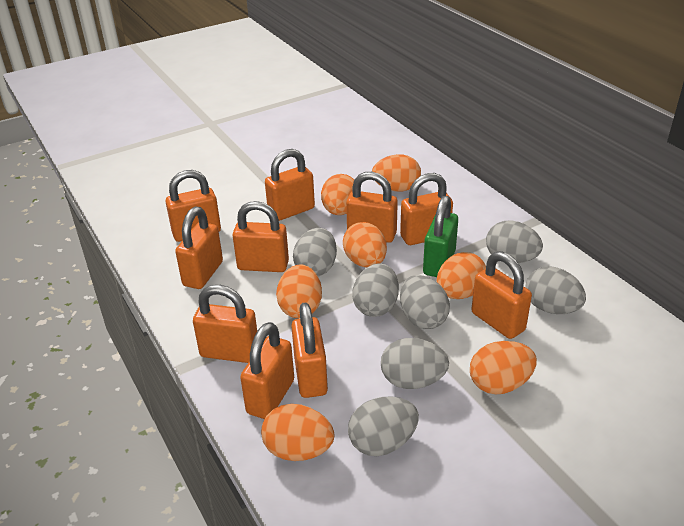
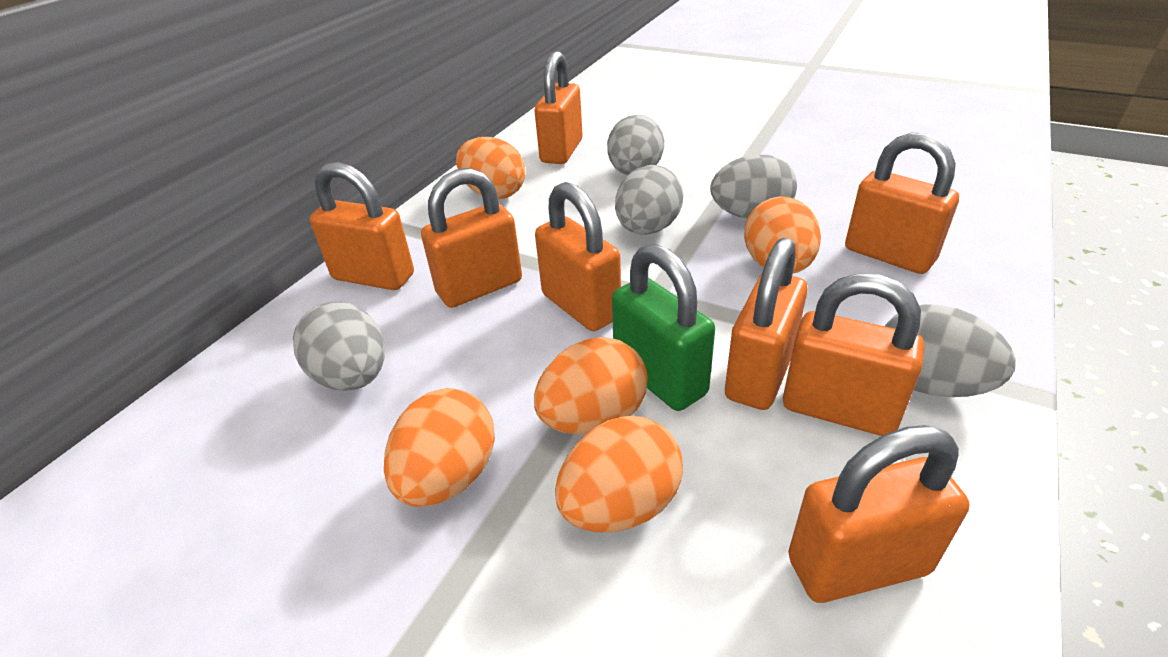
grey egg: [293,228,337,277] [348,396,419,456] [352,263,399,317] [381,338,449,389] [400,275,450,329] [486,220,543,263] [525,266,586,314] = 7 -> [293,301,385,391] [607,115,664,175] [615,165,683,235] [710,155,797,219] [885,305,1016,397] = 5
orange egg: [261,404,334,461] [276,264,322,318] [321,174,354,215] [343,222,387,268] [372,154,421,192] [436,252,486,299] [470,341,537,394] = 7 -> [384,388,495,507] [456,137,525,199] [534,337,648,434] [555,416,683,533] [744,196,821,273] = 5
orange padlock: [166,170,221,242] [175,207,223,289] [193,285,257,363] [233,201,289,272] [240,322,294,419] [265,149,315,221] [291,302,328,398] [346,172,398,243] [400,173,453,245] [471,251,532,339] = 10 -> [310,162,414,290] [421,168,522,308] [534,51,583,164] [535,182,621,331] [725,238,808,410] [783,274,924,436] [788,425,970,603] [845,133,959,274] = 8

